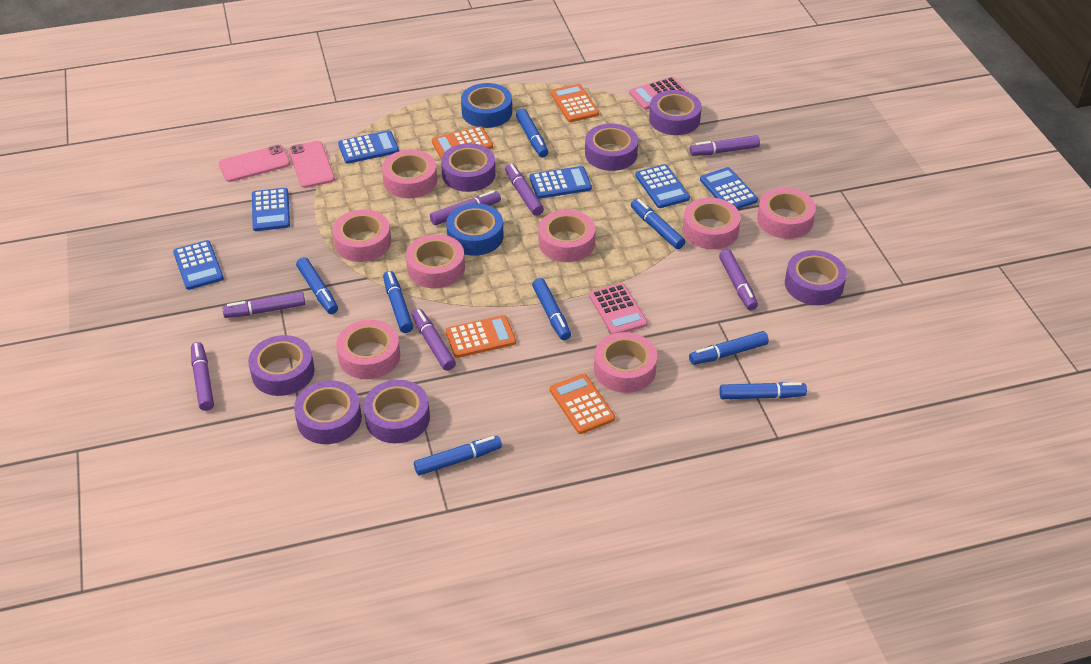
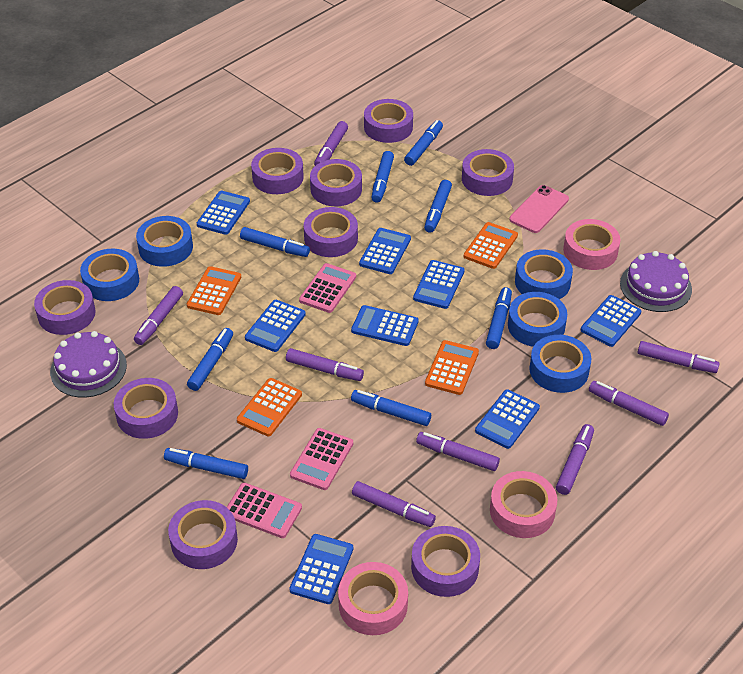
blue calculator: [173,240,224,290] [252,188,290,231] [338,130,399,164] [530,166,592,199] [635,164,690,208] [700,167,758,209] = 6 -> [197,191,250,235] [245,300,306,352] [289,534,353,604] [351,305,419,346] [359,228,411,274] [413,260,465,309] [475,389,540,449] [581,295,641,347] = 8
blue tape: [446,203,504,256] [461,83,512,128] = 2 -> [80,249,139,301] [136,216,193,267] [508,292,567,346] [515,249,573,299] [529,335,592,393] = 5
pink calculator: [589,283,648,334] [629,77,688,110] = 2 -> [227,483,302,538] [290,428,353,490] [299,263,356,313] = 3
pink phone: [219,145,290,182] [289,141,335,188] = 2 -> [509,185,569,233] = 1
pink tape: [332,209,391,262] [336,320,400,379] [382,150,437,199] [406,234,465,288] [539,210,595,262] [594,332,657,393] [682,198,741,249] [757,188,816,239] = 8 -> [338,562,408,635] [490,471,557,538] [563,219,620,270] = 3
purple cake: none = 0 -> [50,331,127,398] [620,251,692,312] = 2
purple marker: [191,342,214,411] [222,292,305,318] [412,308,456,371] [430,190,501,225] [505,164,544,216] [689,135,760,156] [719,249,758,310] = 7 -> [134,286,183,345] [286,348,364,381] [314,121,348,166] [352,481,436,527] [416,432,500,471] [556,424,594,495] [589,381,669,426] [638,341,720,373] = 8
purple tape: [248,335,315,396] [294,381,362,444] [363,380,430,443] [441,143,495,192] [585,123,638,171] [649,90,702,135] [785,250,847,305] = 7 -> [34,280,96,335] [114,378,178,439] [168,500,238,569] [251,148,304,194] [304,207,358,257] [310,159,362,206] [364,99,413,143] [411,526,480,597] [462,149,514,196] = 9

